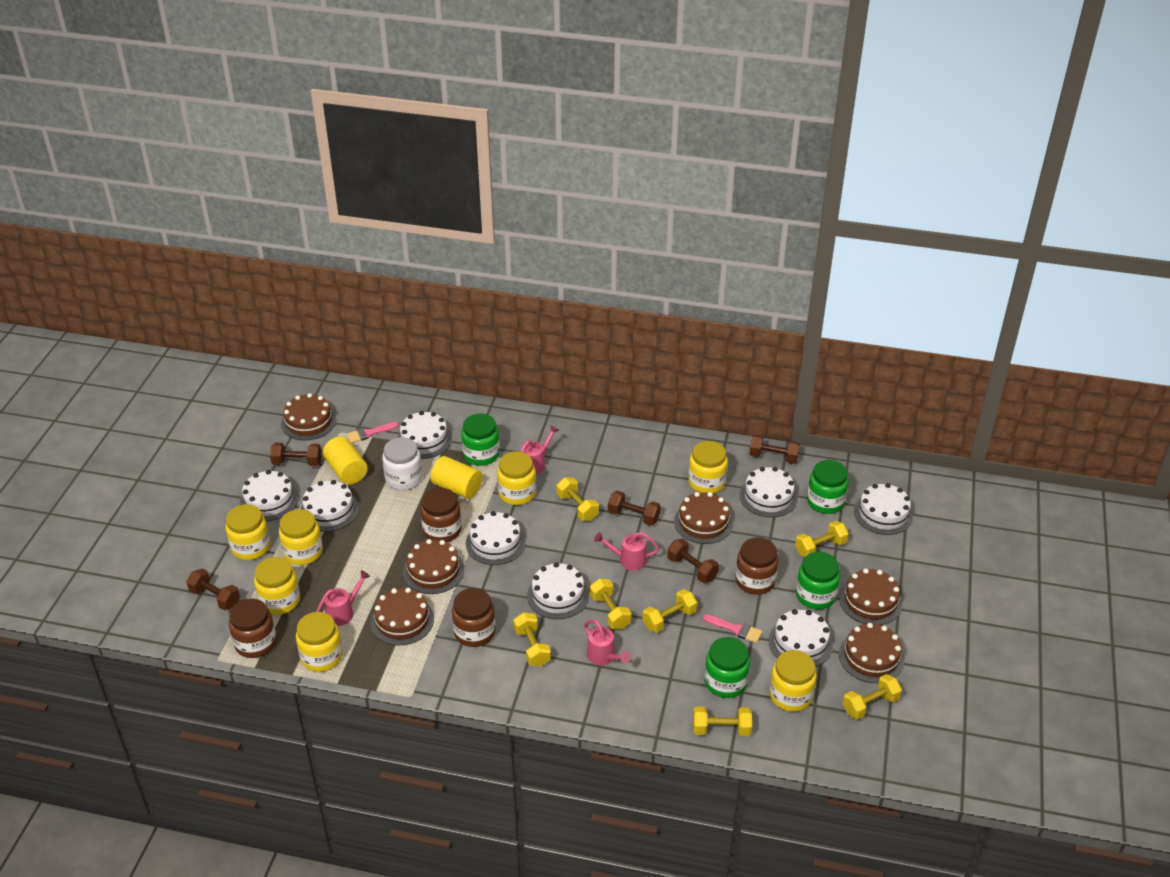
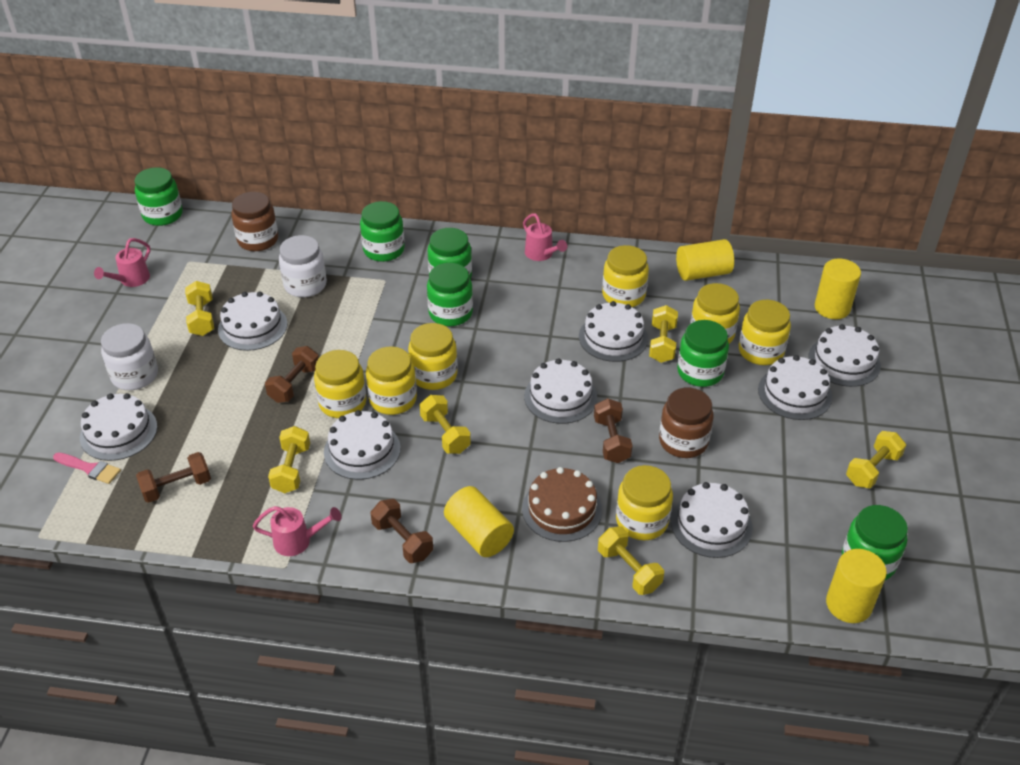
brown cake: [281,393,336,440] [371,588,434,645] [403,539,464,594] [674,492,733,544] [839,569,903,625] [839,623,905,683] = 6 -> [522,467,602,542] = 1
brown dumbbell: [186,569,240,611] [270,443,322,466] [608,491,661,526] [667,539,719,583] [749,434,800,464] = 5 -> [136,452,211,503] [265,346,319,403] [371,499,433,563] [594,398,633,463] = 4
brown jar: [229,598,277,658] [420,488,462,542] [452,588,496,647] [735,537,779,595] = 4 -> [231,192,278,251] [659,388,714,458] = 2
green jar: [461,413,500,466] [705,637,750,698] [796,552,840,609] [807,460,849,514] = 4 -> [135,167,183,226] [360,201,405,262] [427,263,473,326] [428,228,472,279] [677,320,729,387] [842,505,908,580] = 6
pink brush: [347,422,399,443] [703,614,762,643] = 2 -> [53,452,121,484] = 1
pink watering can: [316,570,370,626] [520,426,559,474] [584,620,631,665] [594,532,660,570] = 4 -> [94,238,150,287] [253,506,342,556] [523,213,567,261] = 3
white jar: [382,437,422,490] = 1 -> [101,323,158,390] [279,235,327,297] = 2
yellow cylinder: [323,437,368,484] [431,456,482,499] = 2 -> [444,486,514,557] [676,239,734,281] [815,259,861,319] [826,549,887,623] = 4
yellow dumbbell: [513,612,551,667] [557,477,599,521] [590,579,631,630] [643,589,697,633] [693,706,752,736] [795,521,849,557] [843,674,902,720] = 7 -> [185,281,214,336] [268,426,310,493] [420,395,471,454] [598,526,664,595] [649,305,678,363] [846,431,906,489] = 6

